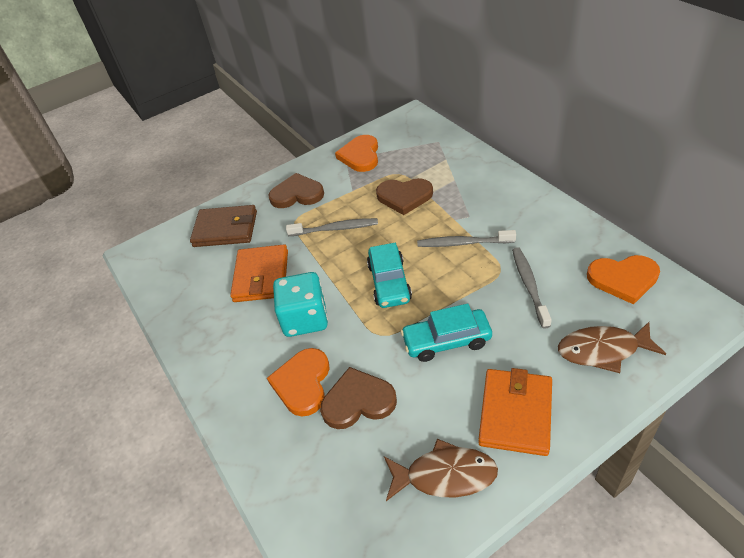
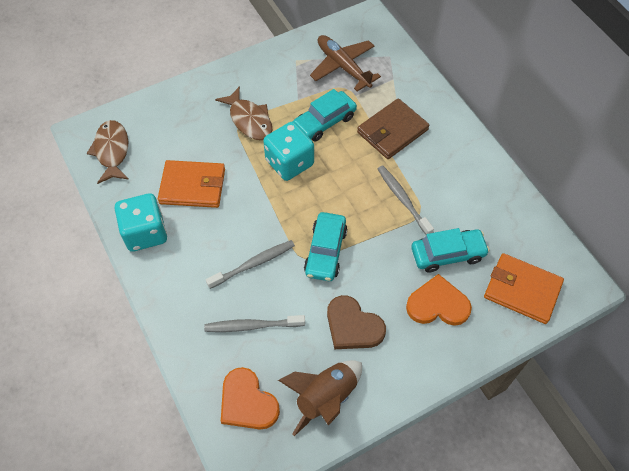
brown heart: [268,173,324,208] [320,367,397,429] [376,178,433,215] = 3 -> [327,295,386,349] = 1
brown plane: none = 0 -> [310,35,381,91] = 1
brown rocket: none = 0 -> [278,360,362,436] = 1
orange heart: [267,348,330,417] [335,135,378,172] [587,255,660,304] = 3 -> [221,367,280,429] [406,274,472,326] = 2
turquoise car: [367,243,412,308] [401,304,492,362] = 2 -> [293,89,357,142] [304,212,347,281] [411,228,490,273] = 3
turquoise dice: [273,272,328,337] = 1 -> [115,193,167,252] [263,122,314,181] = 2

